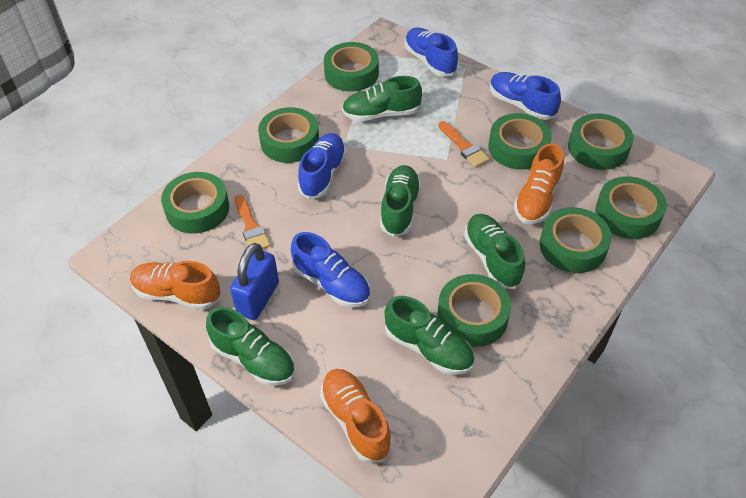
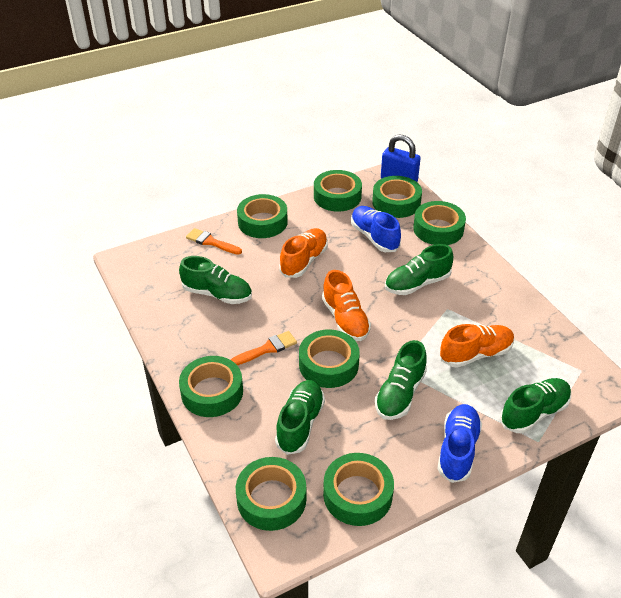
blue shoe: [291,232,370,307] [298,133,347,199] [405,27,458,77] [490,72,561,120] = 4 -> [351,206,401,252] [437,404,482,483] = 2

